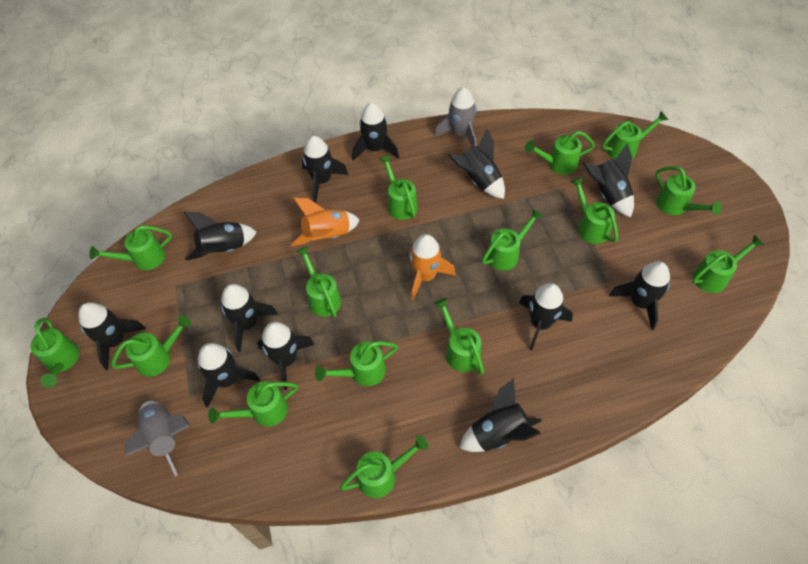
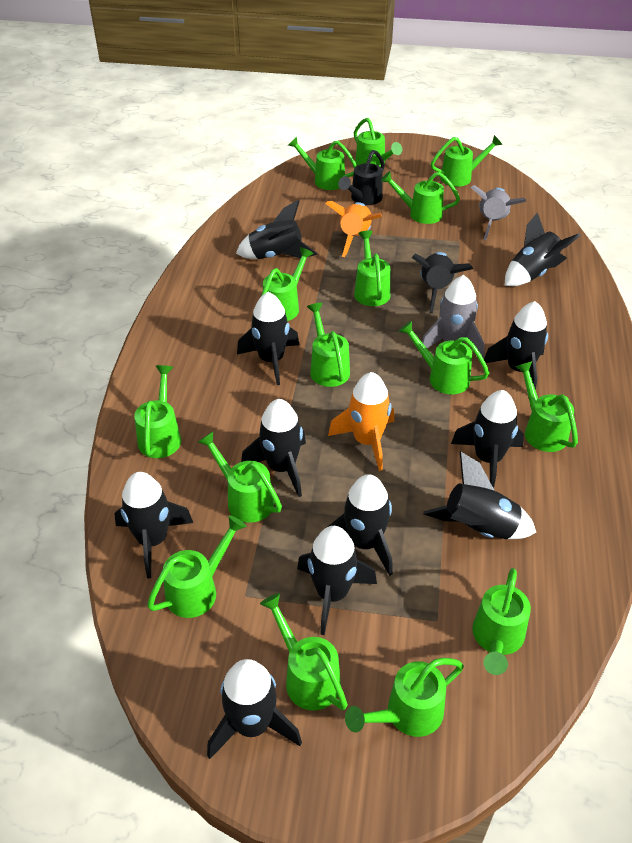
black watering can: none = 0 -> [338,150,385,205] = 1

